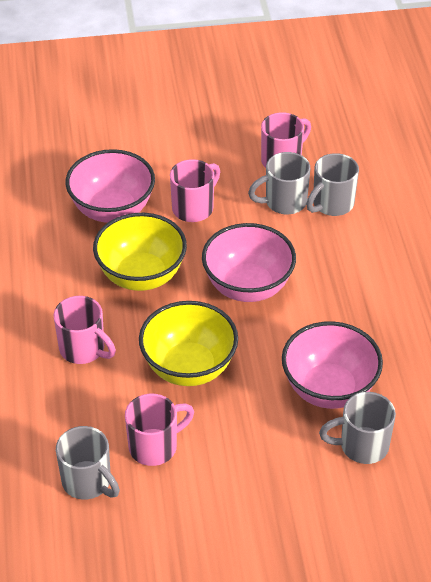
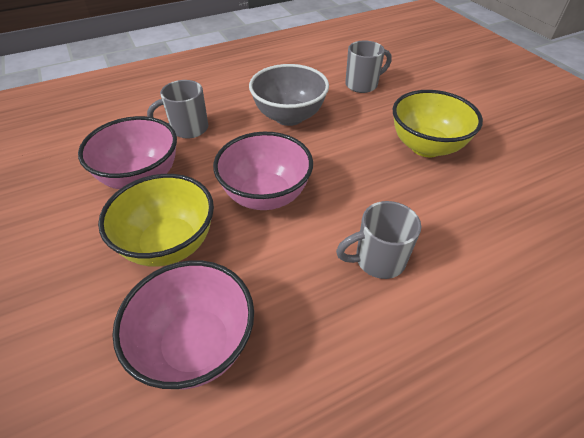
grey bowl: none = 0 -> [249,64,329,126] = 1
grey mug: [56,426,120,500] [248,152,310,214] [306,153,359,216] [319,392,396,464] = 4 -> [147,80,208,139] [336,201,421,279] [345,40,392,93] = 3
pink mug: [54,296,116,364] [125,394,194,466] [170,159,220,222] [261,112,311,168] = 4 -> none = 0

